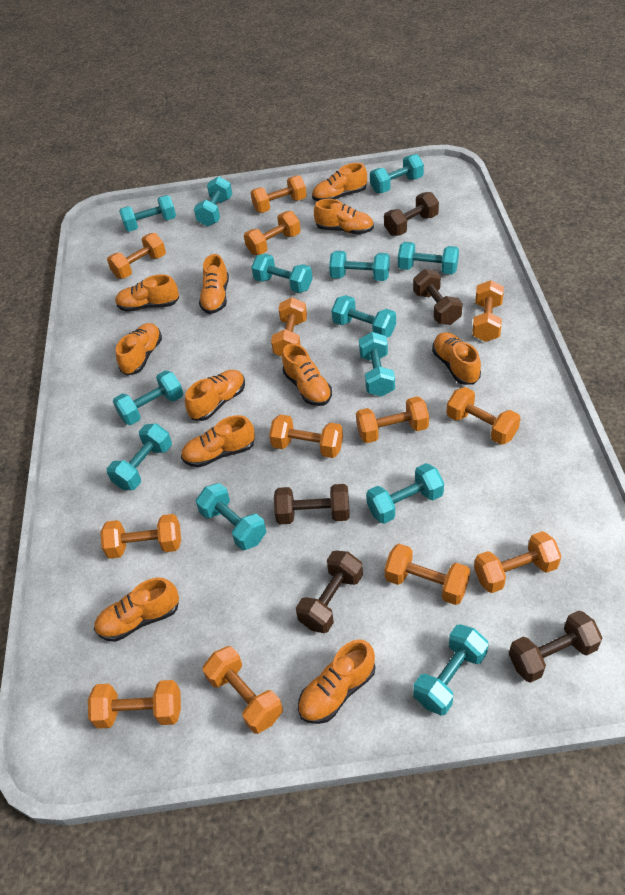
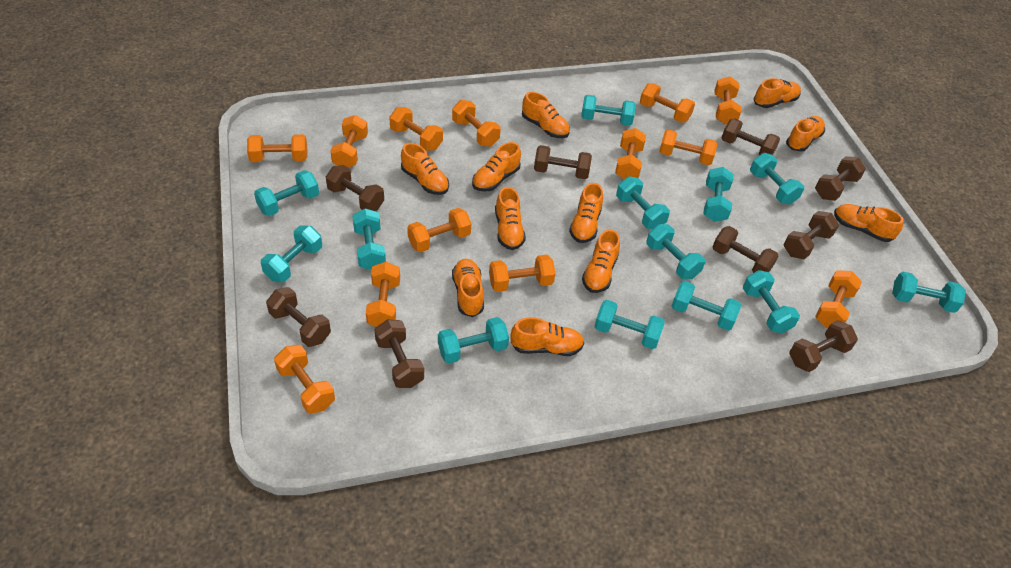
brown dumbbell: [274,484,350,524] [296,550,363,633] [384,192,439,236] [413,269,463,325] [509,611,602,683] = 5 -> [266,287,331,347] [326,165,384,211] [375,320,424,388] [534,145,592,179] [713,226,779,273] [721,118,780,155] [784,211,839,259] [789,320,858,372] [815,156,866,201] = 9

